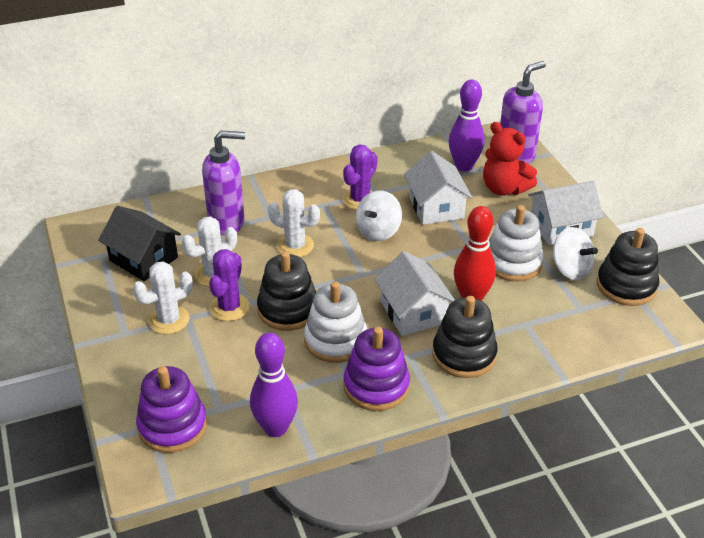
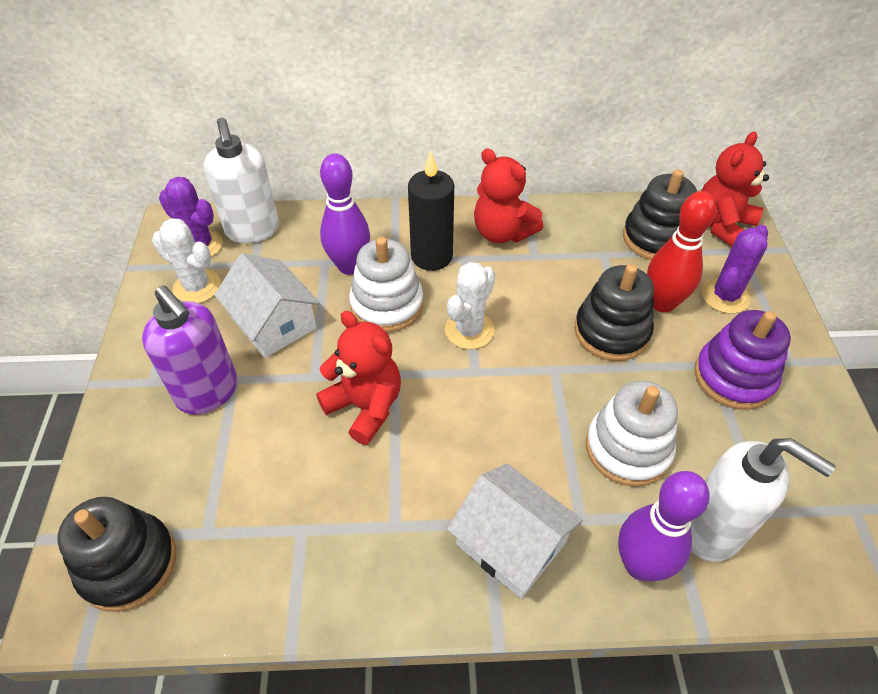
black candle: none = 0 -> [408,151,454,271] = 1
black house: [98,206,181,281] = 1 -> none = 0
purple soap dispenser: [202,131,245,235] [500,61,546,164] = 2 -> [142,285,238,415] = 1
purple stacking toy: [136,366,207,453] [343,327,410,411] = 2 -> [694,310,791,410] = 1
red teddy bear: [483,122,537,196] = 1 -> [316,311,401,445] [474,149,543,243] [701,132,769,247] = 3
white cactus: [133,261,193,334] [182,216,237,287] [268,189,320,257] = 3 -> [152,218,221,303] [445,262,495,349] = 2
white house: [375,251,455,336] [404,151,473,225] [528,181,603,245] = 3 -> [214,253,320,358] [447,464,583,599] = 2
white soap dispenser: none = 0 -> [204,118,279,243] [690,438,836,562] = 2
white spinning top: [356,191,402,241] [552,227,598,280] = 2 -> none = 0

